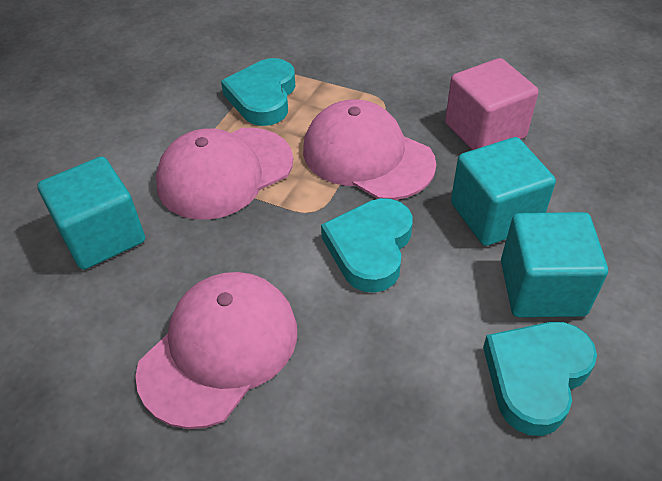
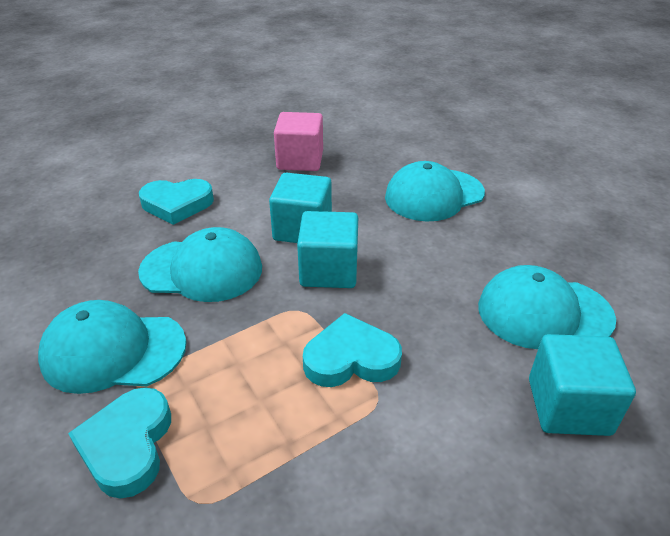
pink cap: [135,272,297,429] [156,128,293,220] [303,100,436,200] = 3 -> none = 0
turquoise cap: none = 0 -> [38,300,186,394] [138,227,262,302] [385,161,485,221] [478,265,616,349] = 4

